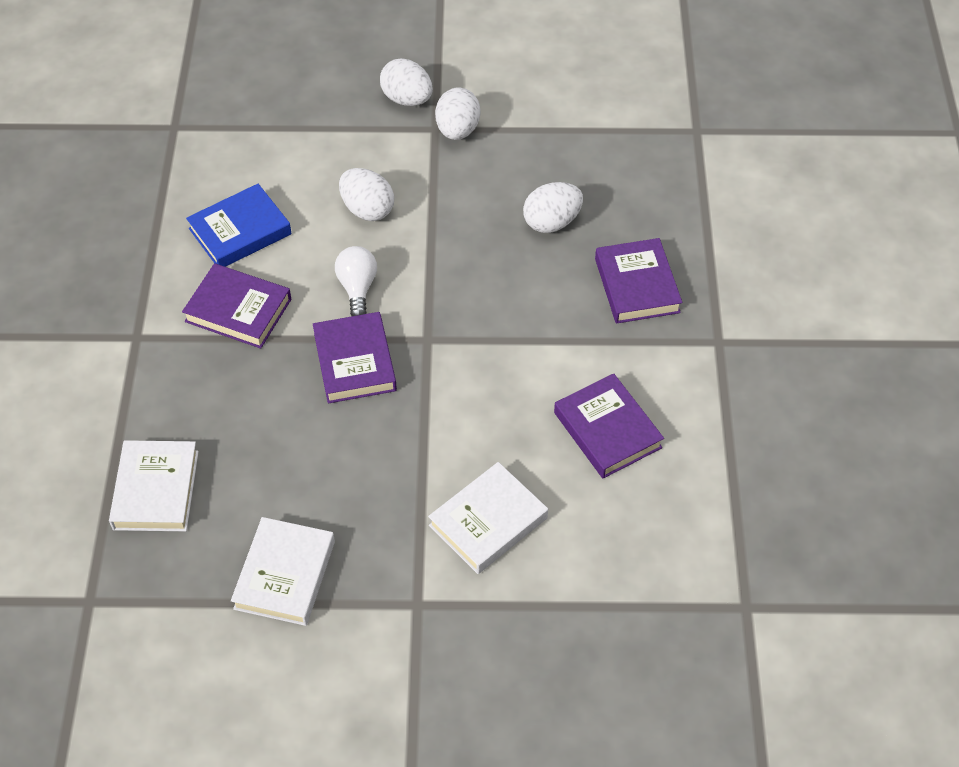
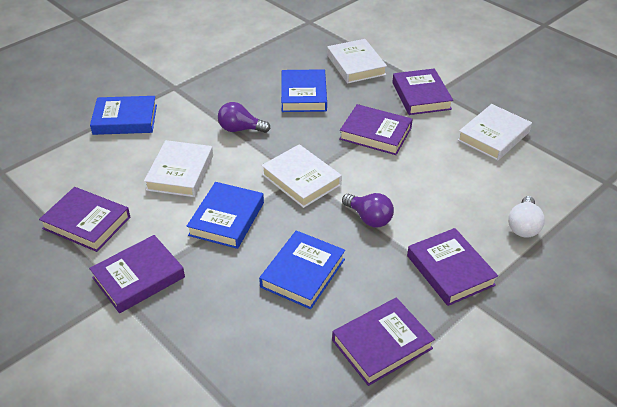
blue book: [186,184,292,267] = 1 -> [90,96,157,135] [187,182,264,249] [259,230,345,309] [281,69,327,112] = 4
purple book: [182,263,291,349] [313,312,397,404] [554,373,664,479] [595,238,683,324] = 4 -> [39,187,130,252] [89,235,185,313] [332,297,435,386] [339,104,413,155] [392,68,453,115] [407,228,498,306] = 6
purple light bulb: none = 0 -> [218,102,271,133] [342,193,394,227] = 2
white book: [109,440,199,531] [231,517,335,626] [428,462,548,574] = 3 -> [144,140,213,197] [261,144,342,208] [327,39,387,84] [458,104,532,160] = 4
white egg: [339,168,394,221] [380,58,433,106] [435,88,480,140] [523,182,583,233] = 4 -> none = 0

